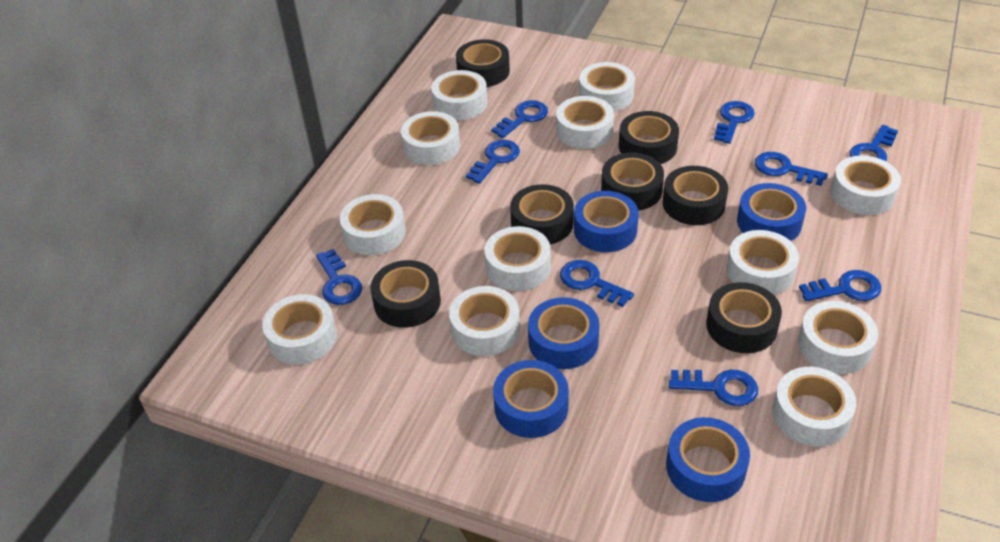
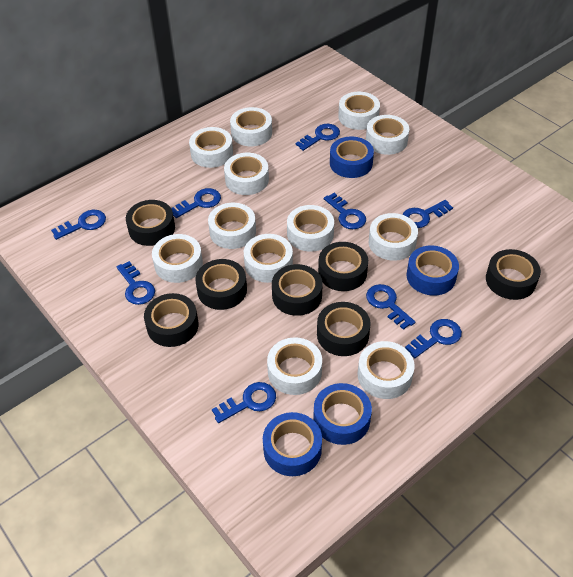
blue tape: [493,360,569,438] [528,297,599,369] [574,191,639,252] [666,417,750,502] [737,183,806,241] = 5 -> [263,412,322,476] [313,383,372,445] [330,137,374,178] [407,246,459,296] = 4

